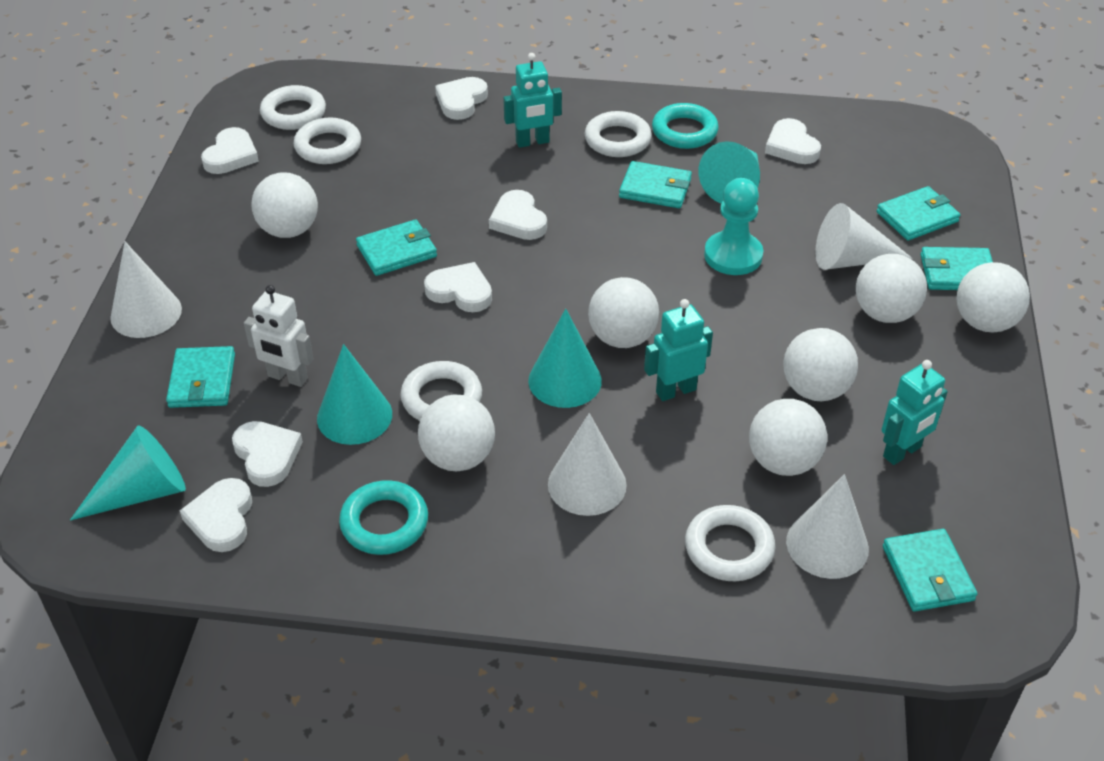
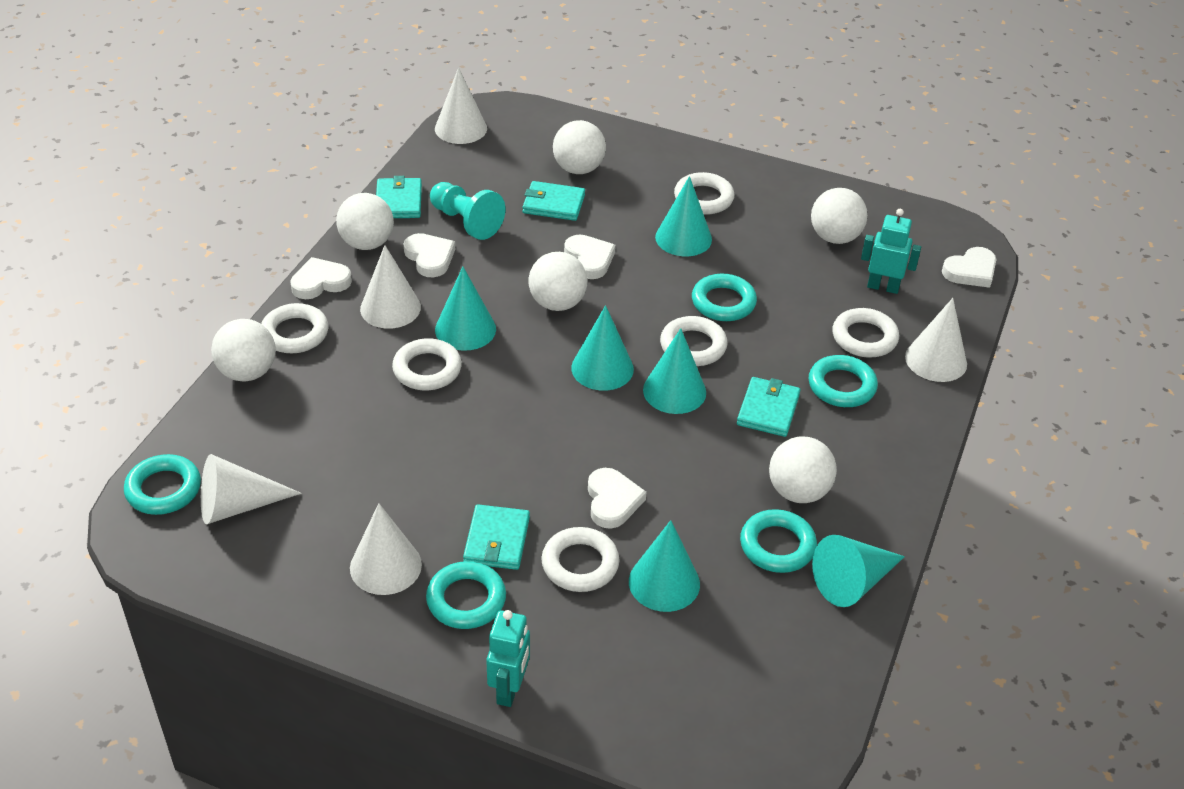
turquoise cone: [70,425,186,520] [317,344,392,445] [528,309,602,408] [699,141,760,203] = 4 -> [435,267,496,351] [571,305,634,391] [629,520,700,612] [643,328,706,414] [655,176,712,256] [812,535,905,607] = 6
turquoise ring: [339,480,428,555] [652,103,719,149] = 2 -> [124,454,201,515] [426,561,506,629] [692,274,757,321] [740,509,817,573] [809,355,878,407] = 5
turquoise robot: [503,53,562,148] [644,299,713,401] [882,360,948,465] = 3 -> [486,610,530,707] [861,209,921,294] = 2
turquoise wallet: [166,346,235,408] [356,219,437,276] [619,161,692,208] [877,186,960,241] [883,529,977,611] [920,247,993,290] = 6 -> [376,176,422,218] [463,504,530,570] [523,181,585,221] [737,377,801,437] = 4
white ball: [251,172,318,238] [418,395,495,471] [588,277,659,348] [749,399,827,476] [783,328,858,401] [856,254,927,323] [956,262,1030,333] = 7 -> [211,319,276,382] [336,193,394,250] [529,252,588,311] [553,120,606,174] [769,437,837,503] [811,188,868,244] = 6
white cone: [110,242,182,338] [548,413,627,516] [786,474,869,579] [815,203,913,270] = 4 -> [201,454,301,524] [350,503,422,595] [360,245,421,329] [435,68,487,144] [905,298,967,382] = 5
white heart: [180,478,252,552] [201,127,259,174] [232,421,303,487] [424,262,492,312] [435,77,488,120] [489,190,547,240] [765,118,821,164] = 7 -> [290,257,352,299] [404,233,455,277] [564,234,616,279] [588,468,646,529] [942,247,997,288] = 5
white ring: [260,85,326,130] [294,118,361,164] [400,361,482,421] [585,111,652,157] [685,505,775,581] = 5 -> [261,303,328,353] [392,338,462,390] [542,527,619,592] [660,316,728,366] [674,172,735,214] [833,308,899,358] = 6
white robot: [244,285,313,387] = 1 -> none = 0

